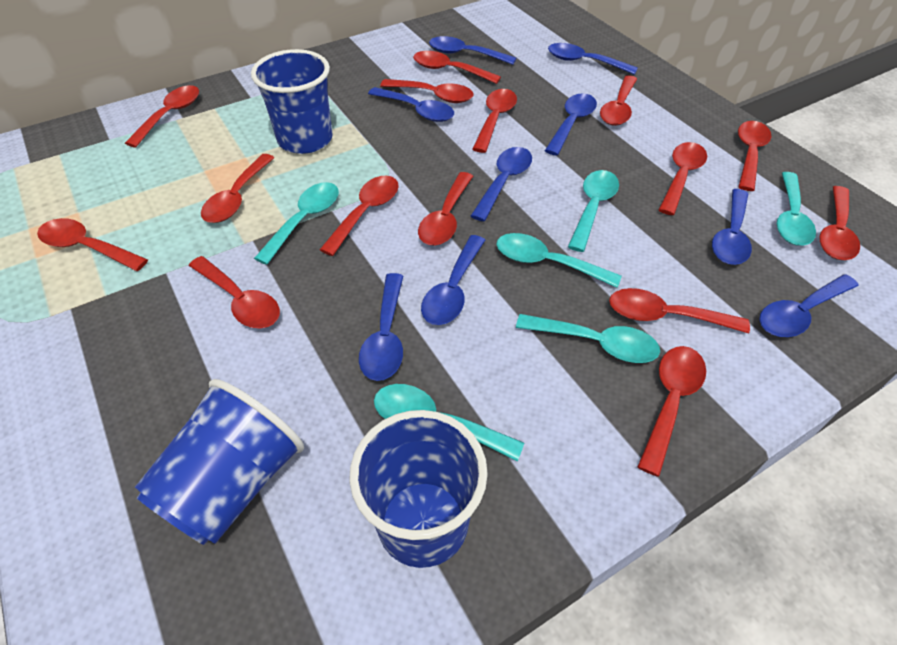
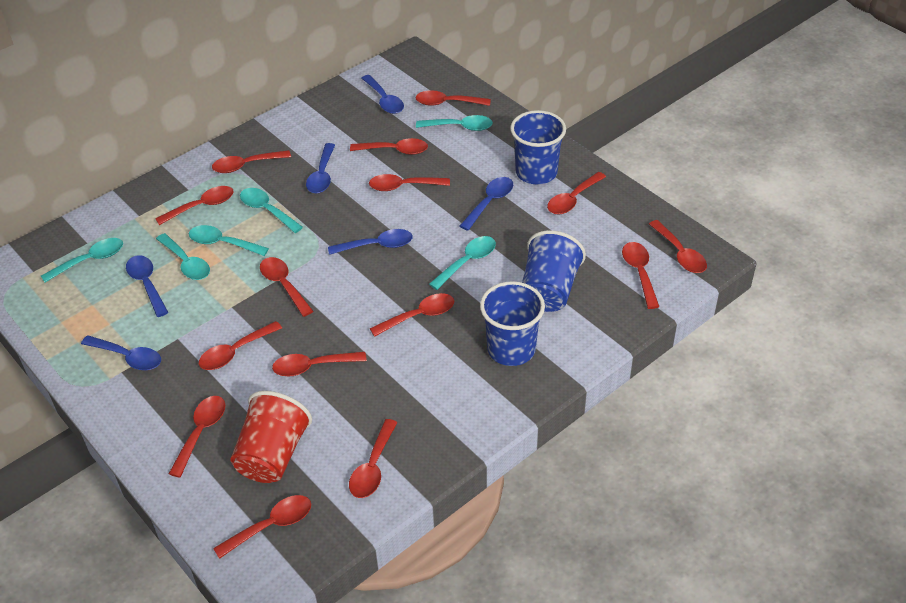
blue spoon: [359,273,403,381] [368,87,454,122] [421,235,485,325] [429,36,516,65] [471,147,532,221] [545,93,597,155] [548,43,638,75] [712,189,752,265] [759,274,859,337] = 9 -> [81,335,161,370] [126,255,169,317] [306,143,335,193] [328,229,413,255] [361,75,404,114] [460,177,513,231] = 6
red cup: none = 0 -> [231,391,312,483] = 1

